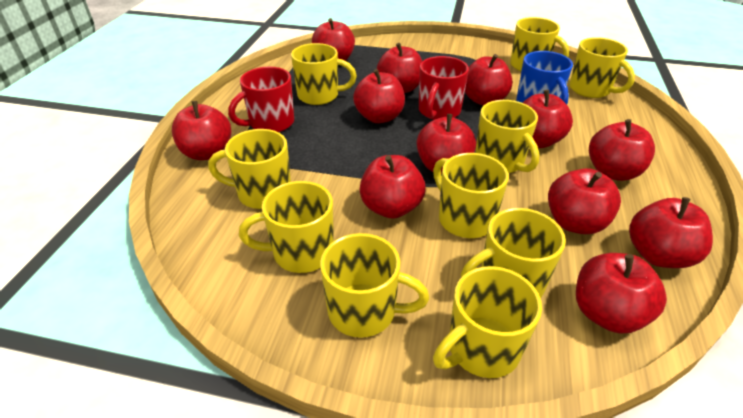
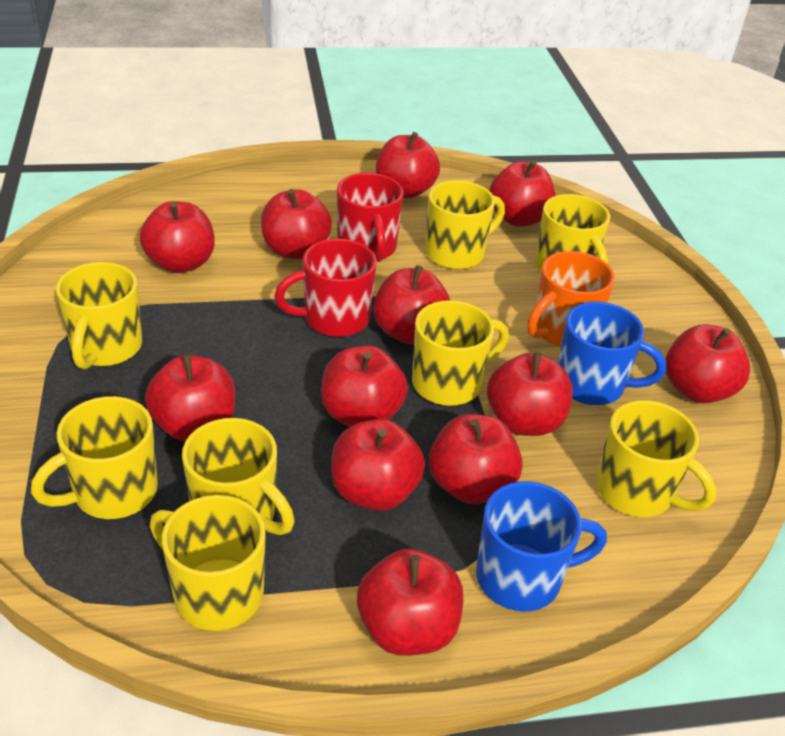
blue mug: [516,51,573,104] = 1 -> [476,481,607,611] [558,302,666,405] = 2
orange mug: none = 0 -> [527,251,615,347] = 1
yellow mug: [208,129,291,209] [239,181,334,273] [291,43,357,105] [320,233,429,338] [433,153,509,238] [433,266,542,378] [461,208,566,298] [475,100,540,173] [510,17,569,71] [569,37,635,98] = 10 -> [31,396,158,519] [56,262,142,369] [150,495,266,631] [182,418,294,535] [412,300,509,406] [425,180,505,269] [535,194,610,272] [596,400,717,517] = 8

